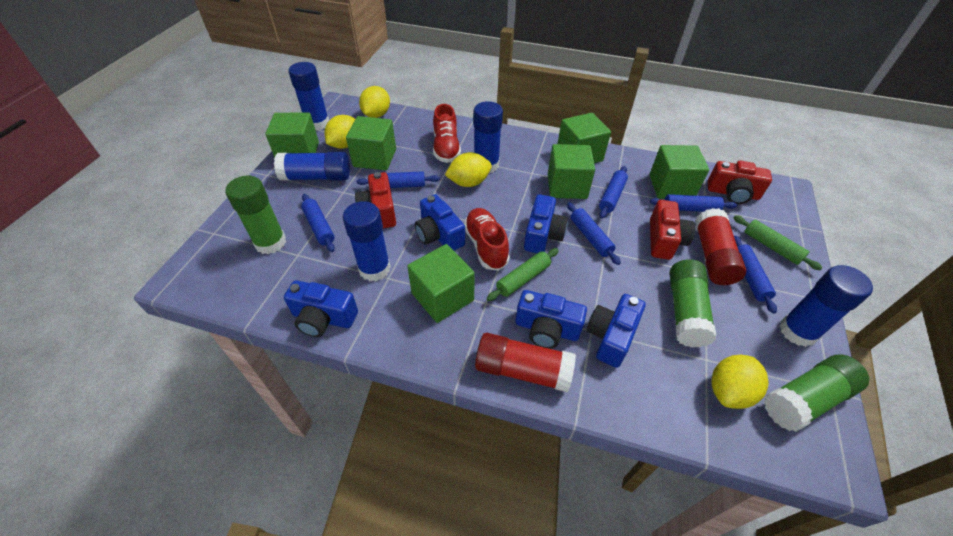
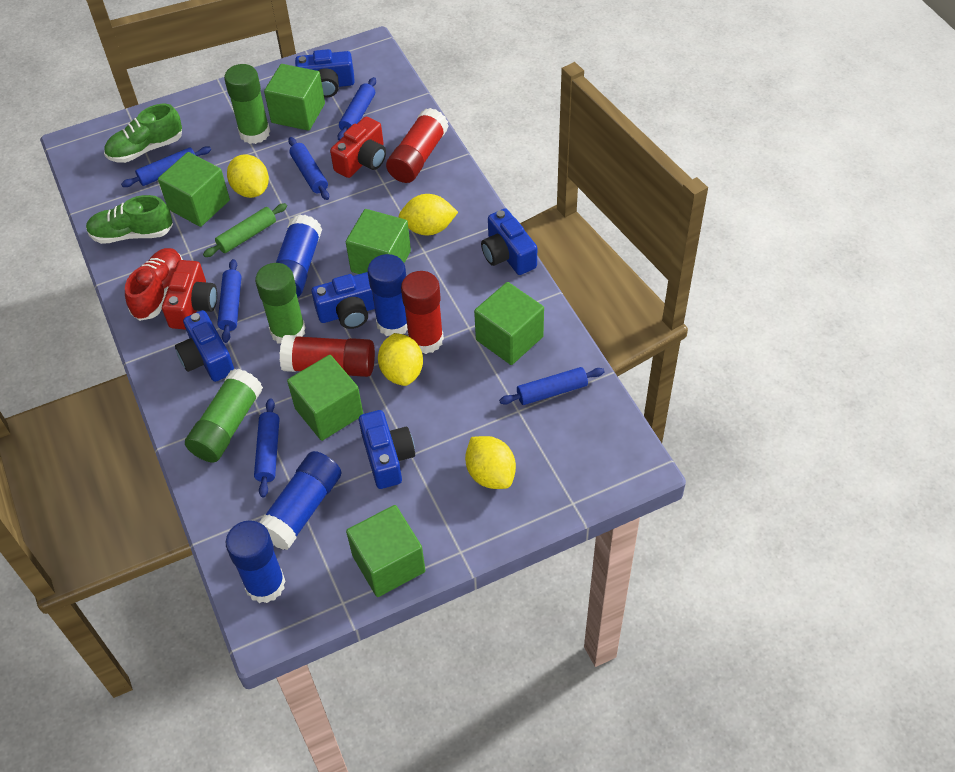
blue glue stick: [274,152,350,180] [288,62,329,130] [343,201,391,281] [473,101,503,173] [779,265,873,347] = 5 -> [226,520,286,603] [259,451,342,550] [276,214,322,298] [367,254,408,336] = 4
green rolling pin: [487,248,559,301] [733,215,823,270] = 2 -> [203,203,287,257] = 1
green shoe: none = 0 -> [86,195,173,244] [104,104,182,163] = 2
red camera: [355,172,396,228] [650,200,695,260] [708,161,772,205] = 3 -> [162,260,217,330] [330,117,386,178] = 2
red glue stick: [475,333,576,392] [695,208,746,285] = 2 -> [280,335,375,377] [386,108,449,183] [401,271,444,354] = 3
red shoe: [433,104,461,163] [464,208,510,270] = 2 -> [125,248,183,321] = 1

